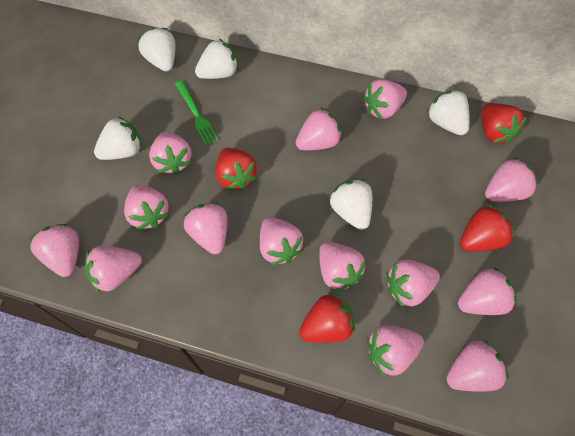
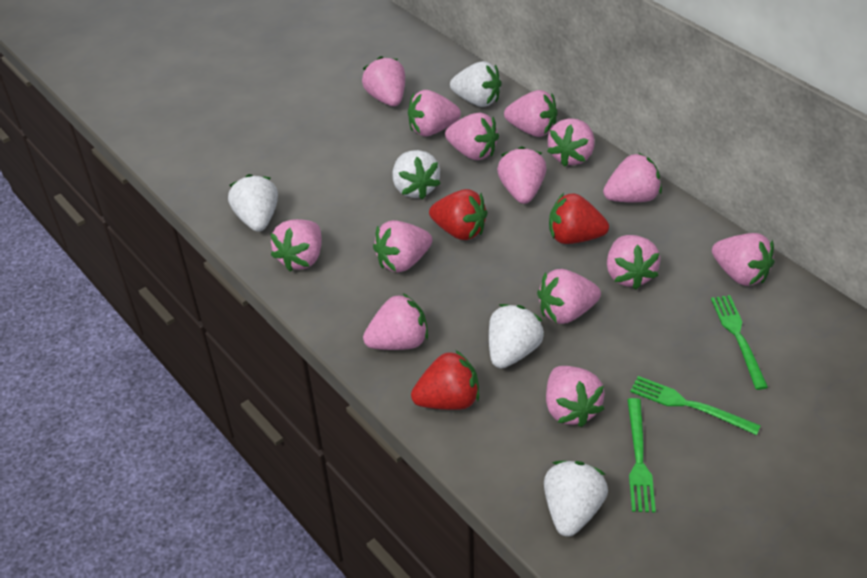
green fork: [175,80,218,146] = 1 -> [627,398,656,512] [630,376,761,435] [711,295,768,390] = 3
red strawberry: [215,148,258,190] [299,293,355,343] [460,205,515,252] [481,103,527,145] = 4 -> [411,350,479,410] [429,189,488,240] [549,193,609,244] = 3

